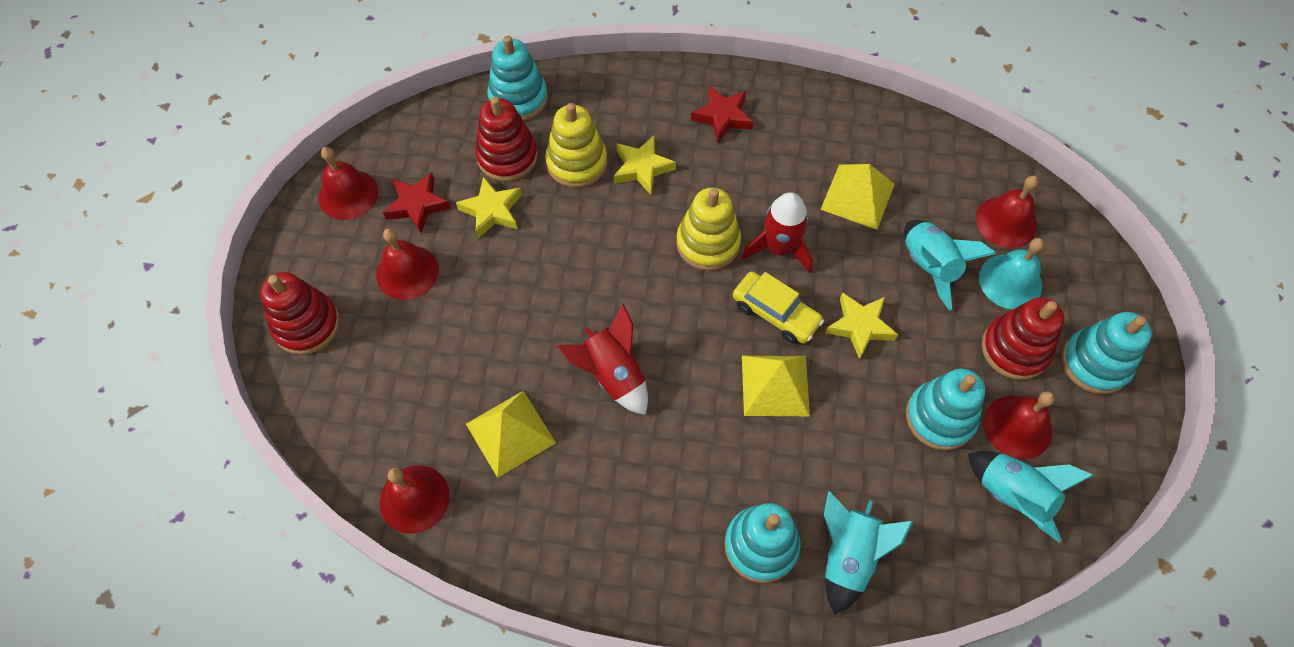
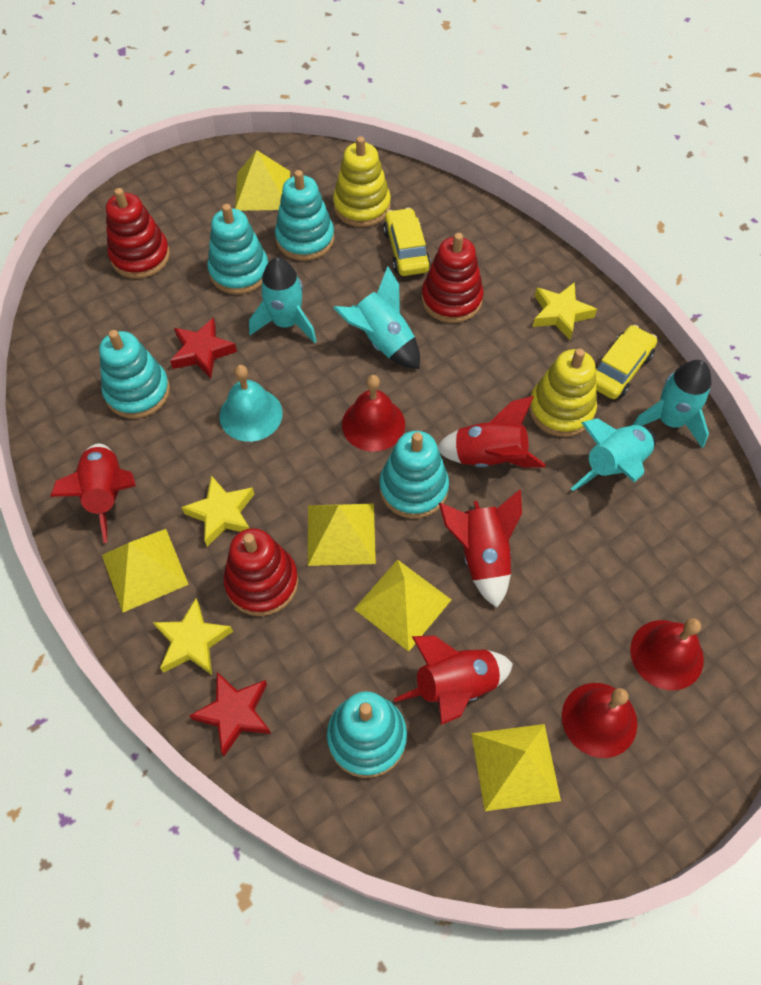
red bell: [318,147,378,220] [376,228,439,300] [379,465,450,534] [976,176,1039,248] [984,391,1055,459] = 5 -> [342,375,405,452] [562,683,637,758] [630,618,704,690] = 3
red rocket: [557,304,648,415] [741,192,813,273] = 2 -> [50,444,136,543] [394,635,513,725] [437,396,546,467] [439,490,522,608] = 4
turquoise rocket: [824,491,913,615] [904,220,996,310] [968,451,1094,543] = 3 -> [249,257,317,343] [334,267,420,369] [570,418,656,491] [633,360,712,448] = 4
turquoise stacking toy: [487,35,548,121] [724,503,801,583] [906,369,985,450] [1062,312,1152,394] = 4 -> [99,330,170,419] [207,204,268,294] [275,170,334,261] [327,691,407,778] [379,431,449,518] = 5
yellow car: [733,271,824,344] = 1 -> [383,208,431,276] [595,325,657,399] = 2
yellow pyramid: [466,391,556,478] [742,356,810,416] [820,164,895,229] = 3 -> [102,529,189,613] [235,150,290,211] [308,504,376,566] [354,559,452,652] [471,724,561,811] = 5

